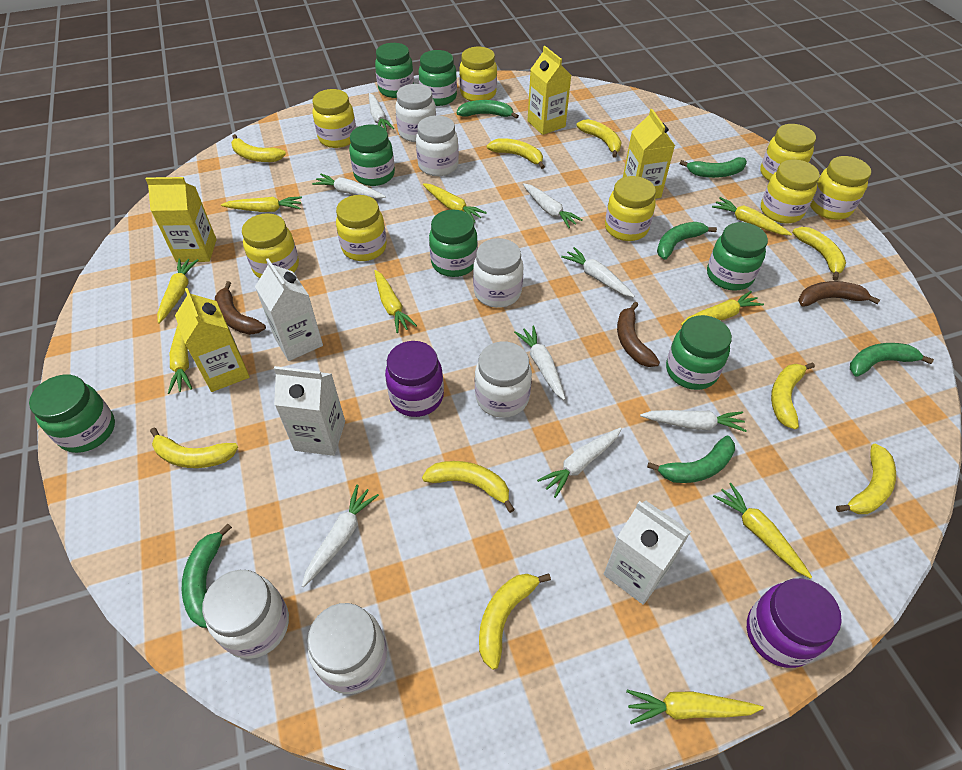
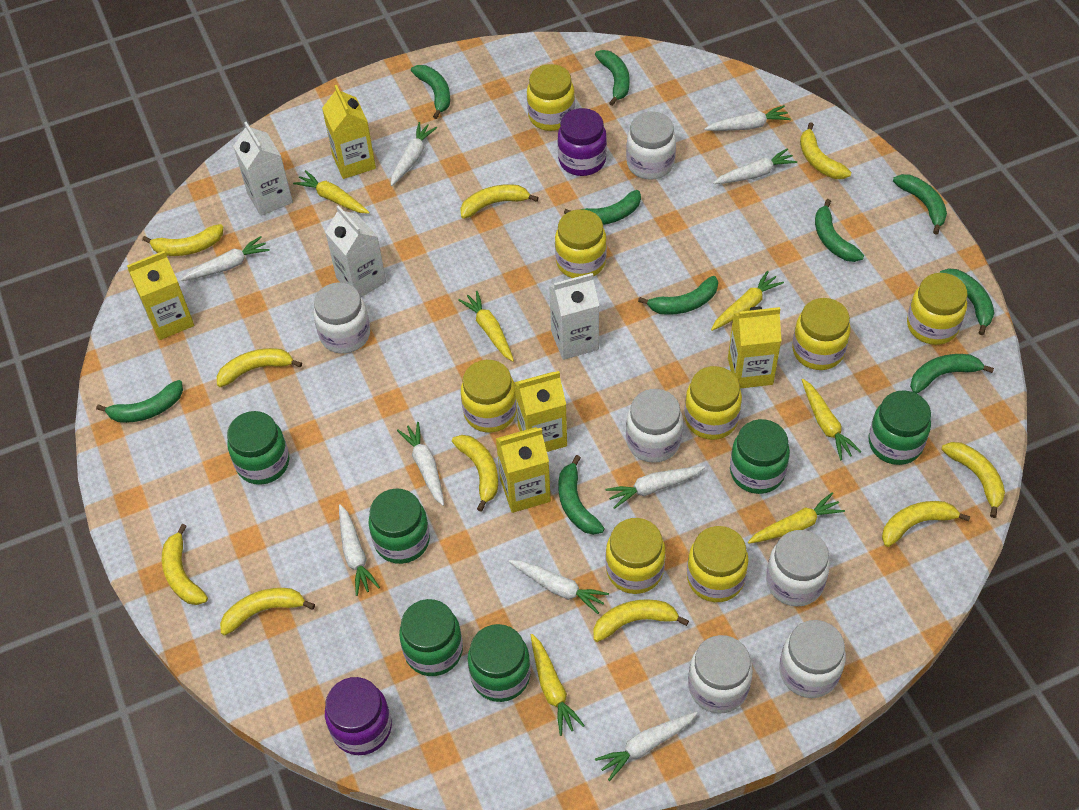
brown banana: [215,281,266,335] [617,302,660,367] [798,281,880,306] = 3 -> none = 0
green banana: [182,523,232,628] [456,100,519,119] [647,435,735,483] [657,222,717,260] [680,157,747,178] [850,343,934,377] = 6 -> [96,380,183,423] [411,65,450,119] [559,455,605,535] [564,190,641,225] [595,50,630,106] [638,276,718,315] [815,199,864,262] [893,174,947,235] [910,354,994,393] [940,268,994,335] = 10
green jar: [29,375,115,453] [349,125,395,186] [375,43,414,98] [419,50,457,106] [429,209,478,277] [666,315,732,390] [707,222,768,291] = 7 -> [227,411,289,485] [368,488,430,564] [399,599,463,676] [468,624,531,702] [730,419,790,494] [869,390,931,465] = 6
white carrot: [302,485,379,587] [312,174,386,199] [369,93,395,131] [514,326,565,400] [523,183,583,228] [537,427,622,498] [561,247,635,297] [640,410,747,432] = 8 -> [181,236,270,281] [339,504,380,596] [391,122,437,186] [397,422,444,506] [509,560,609,614] [595,712,698,781] [605,466,705,509] [704,105,791,131] [713,148,797,184] = 9
yellow banana: [150,427,238,468] [231,134,286,162] [422,461,515,513] [479,573,551,670] [487,138,545,169] [576,119,622,158] [771,362,815,430] [792,227,846,281] [836,444,896,514] = 9 -> [142,224,223,256] [162,524,208,605] [217,348,302,387] [220,588,315,636] [452,435,498,512] [460,184,539,219] [593,599,689,642] [800,122,851,179] [882,501,971,547] [941,442,1005,518] = 10
yellow carrot: [157,258,198,324] [168,325,192,394] [221,196,302,212] [374,270,417,333] [423,183,487,223] [626,690,764,724] [681,291,764,325] [712,197,792,235] [713,483,812,579] = 9 -> [293,170,370,214] [458,291,514,362] [531,634,585,736] [711,270,784,331] [748,493,845,544] [802,379,861,460] = 6
yellow carton: [146,177,217,262] [175,288,250,392] [527,46,571,135] [623,109,675,199] = 4 -> [127,251,194,340] [322,85,376,179] [496,427,551,513] [514,371,567,452] [728,307,782,389] = 5

